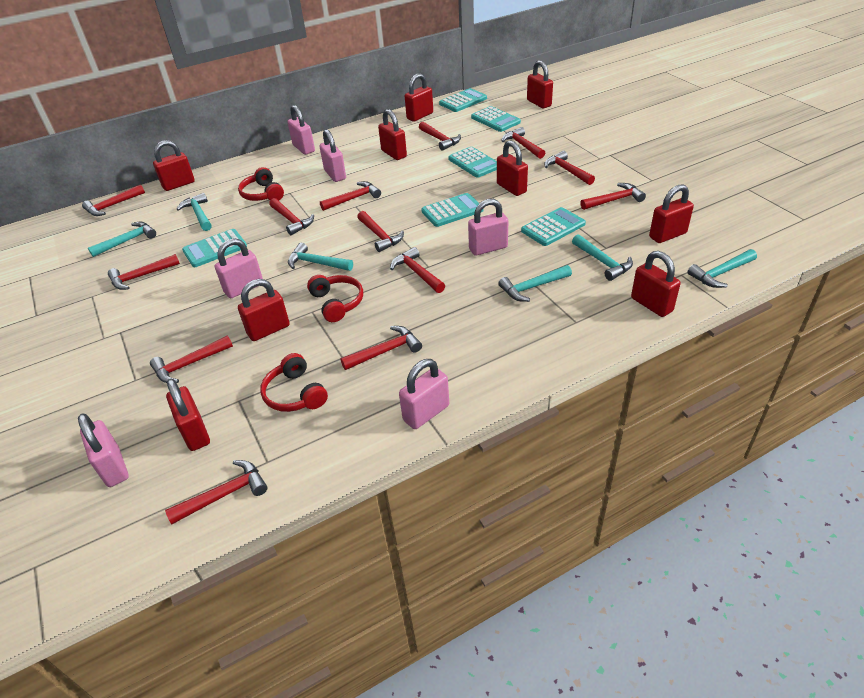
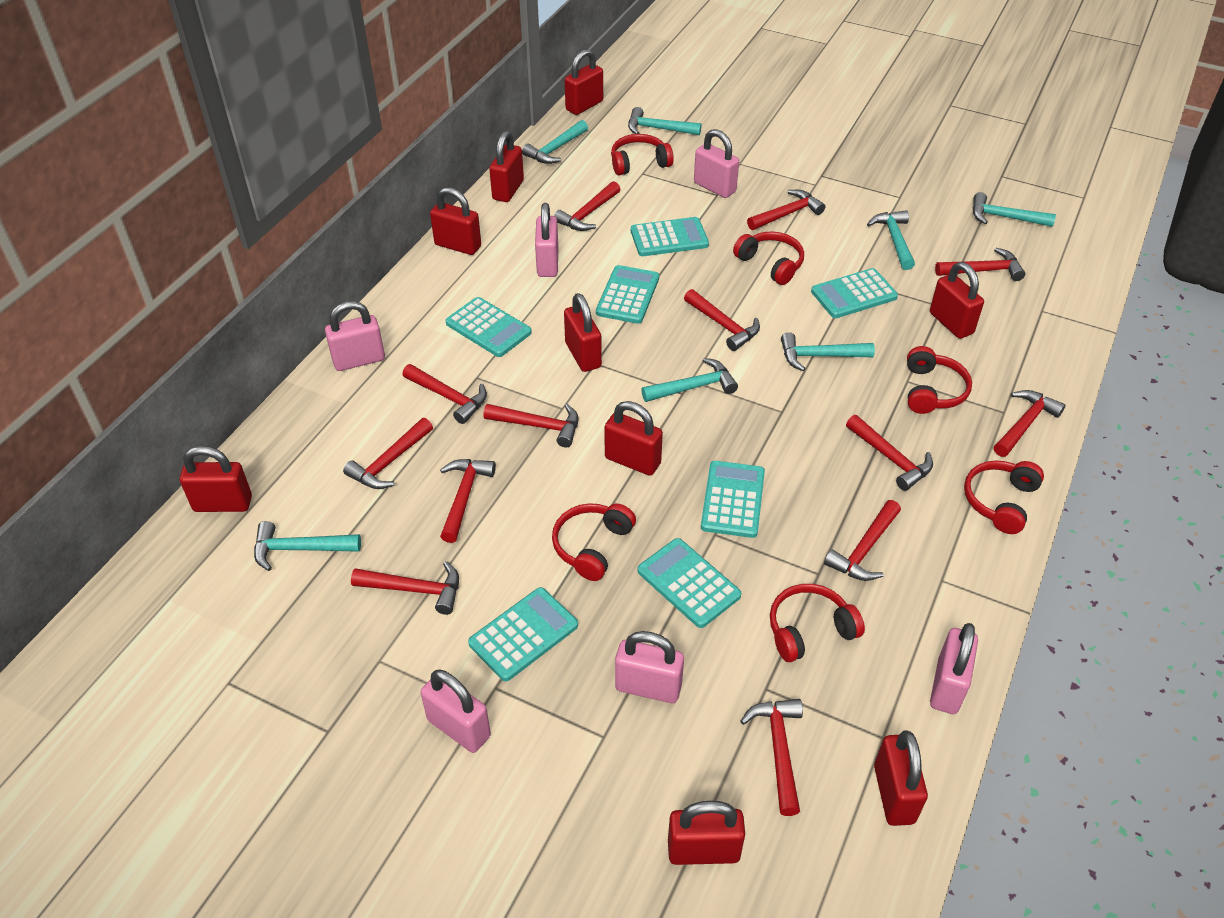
red headphones: [238,167,284,201] [260,353,328,412] [307,275,363,322] = 3 -> [552,503,636,581] [611,134,674,175] [733,232,804,285] [770,584,865,662] [907,346,972,414] [964,461,1044,534] = 6
turquoise calculator: [182,229,247,267] [421,193,483,227] [439,88,487,112] [448,147,497,178] [471,106,521,132] [521,207,586,246] = 6 -> [445,297,532,357] [468,587,578,681] [596,265,659,324] [631,217,709,256] [638,538,741,628] [701,461,765,538] [811,268,898,318] = 7
turquoise hammer: [88,222,156,257] [176,193,212,231] [288,243,353,271] [498,265,572,302] [572,234,633,281] [687,249,757,288] = 6 -> [254,521,361,571] [522,120,588,164] [628,107,701,135] [641,358,738,402] [781,332,875,371] [867,210,915,270] [973,192,1056,227] = 7

